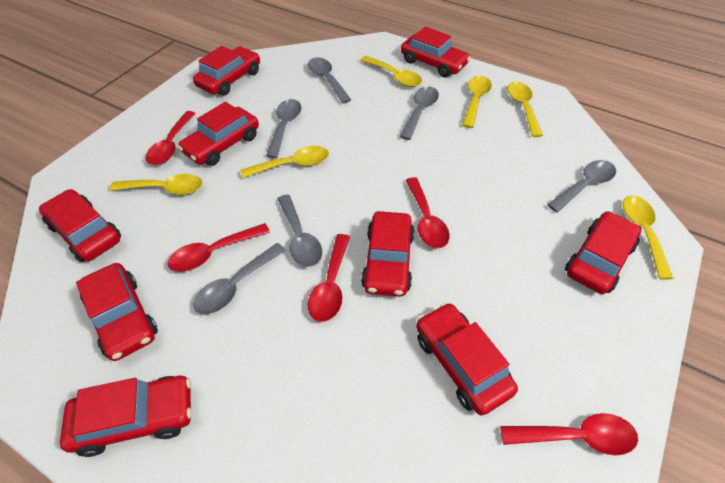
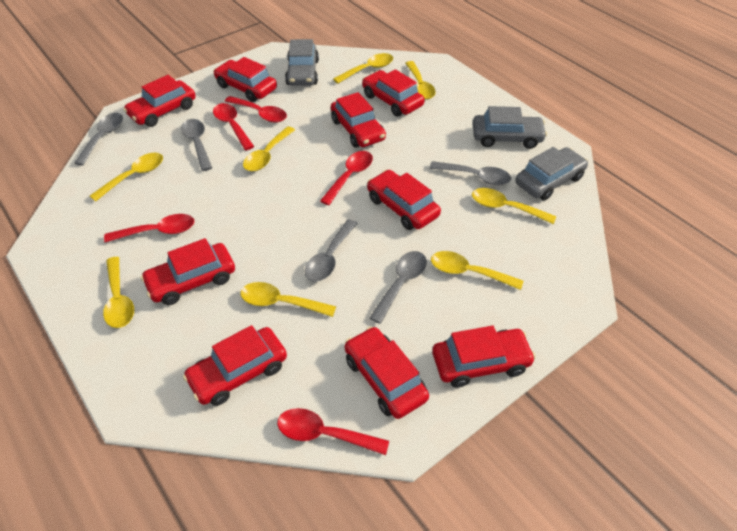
grey car: none = 0 -> [285,39,319,86] [473,106,547,149] [515,147,588,201] = 3
grey spoon: [194,243,286,314] [266,99,301,158] [277,194,322,267] [308,57,351,103] [400,86,439,140] [548,160,616,212] = 6 -> [74,113,123,166] [181,119,212,171] [305,219,358,282] [370,251,427,324] [430,161,511,185] = 5
yellow spoon: [109,174,202,195] [240,146,329,178] [360,56,422,87] [462,76,492,128] [507,82,543,137] [623,195,674,280] = 6 -> [90,153,163,201] [103,257,134,328] [240,282,336,317] [243,126,295,171] [333,53,393,84] [405,61,436,99] [431,251,523,290] [472,188,556,224] = 8

